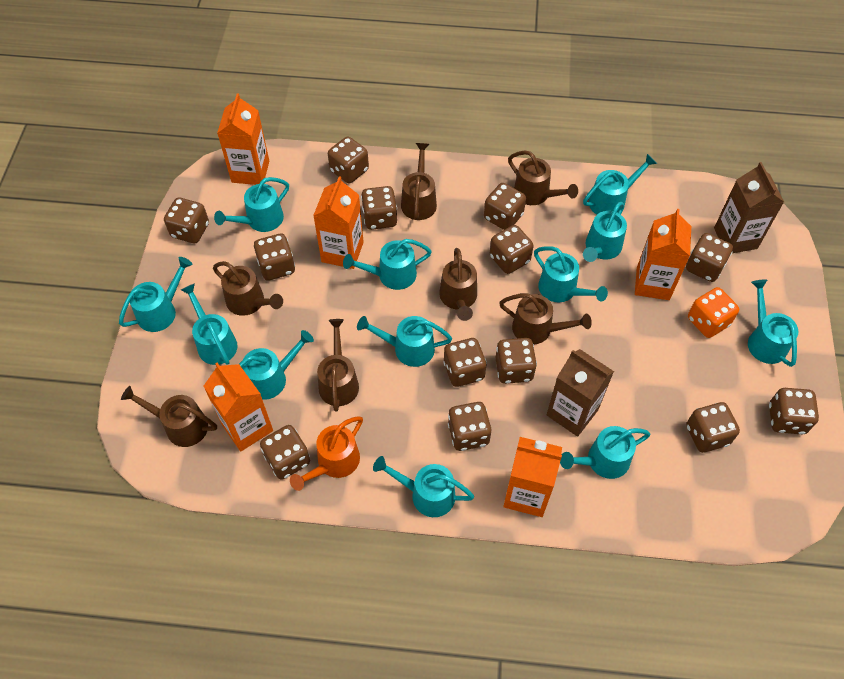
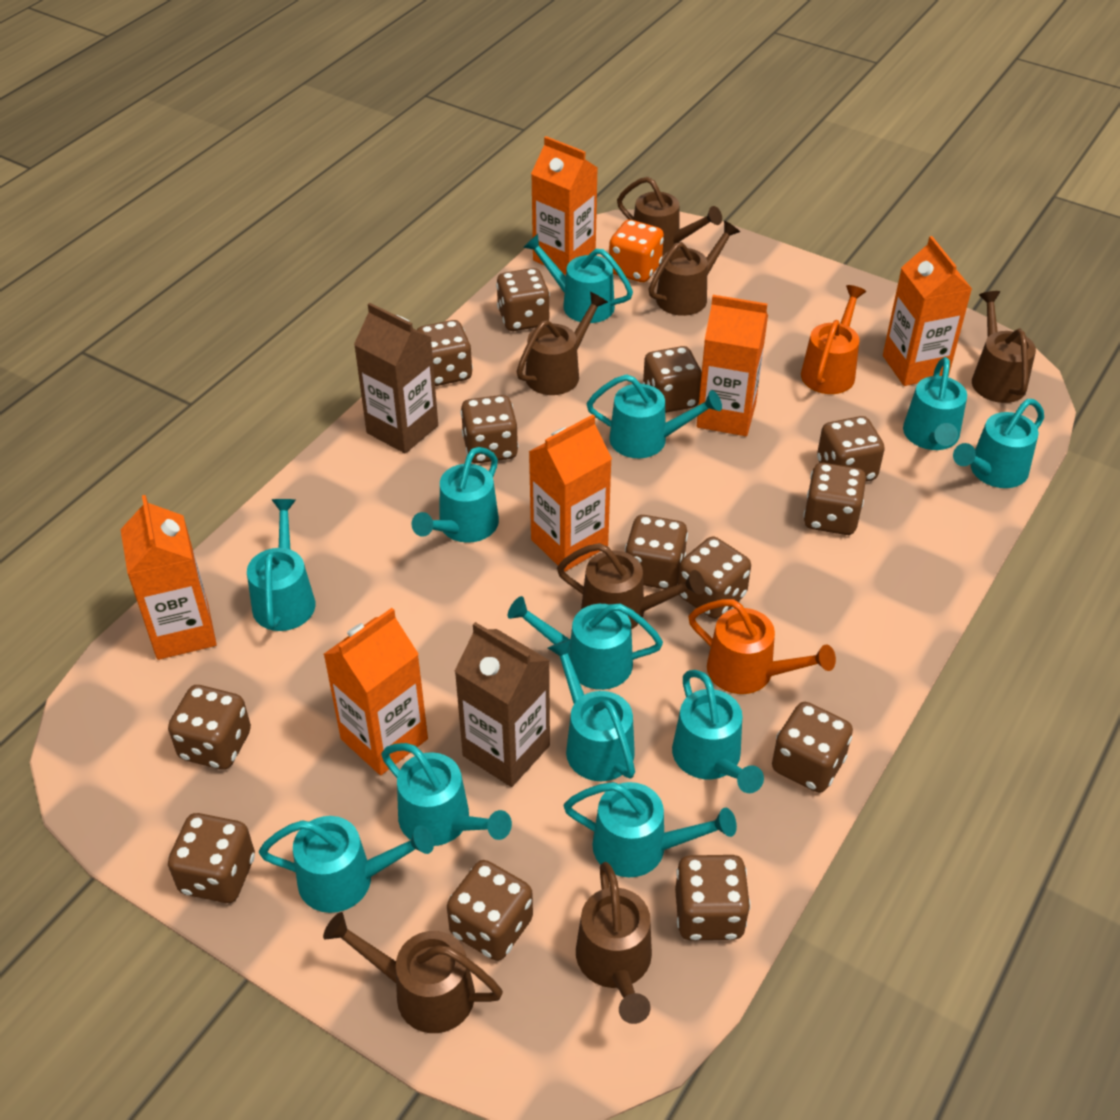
orange carton: [204,363,273,452] [217,93,269,185] [313,176,364,269] [503,437,562,517] [635,209,691,300] = 5 -> [120,495,217,660] [324,608,428,775] [529,415,612,572] [531,136,597,275] [697,295,768,436] [883,236,972,386] = 6
orange watering can: [290,416,363,491] = 1 -> [688,599,836,694] [801,285,866,394] = 2

